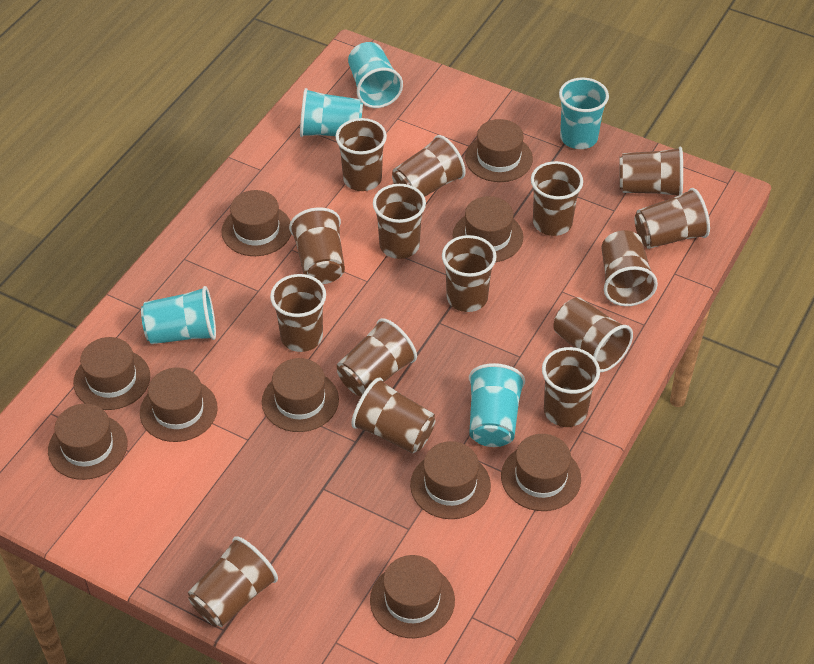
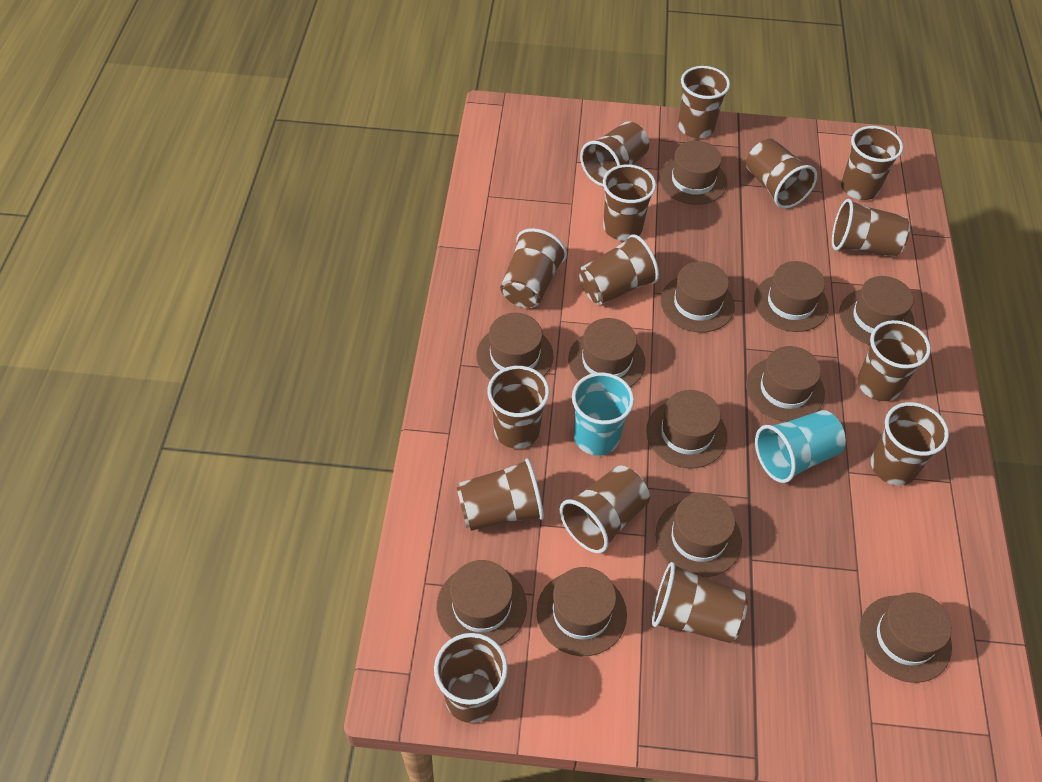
brown hat: [48,403,127,480] [73,337,150,410] [140,368,218,442] [221,190,291,256] [262,358,339,432] [370,555,455,638] [410,441,491,519] [453,196,523,262] [465,119,533,182] [501,434,581,511] = 10 -> [436,560,527,646] [476,313,554,380] [536,567,627,656] [568,318,645,387] [646,390,727,468] [656,493,742,577] [659,141,727,205] [661,261,735,333] [746,346,825,422] [754,261,829,332] [839,276,915,345] [859,592,952,683] = 12
turquoise cup: [141,286,216,344] [300,88,363,137] [348,42,403,108] [469,363,525,447] [559,77,609,149] = 5 -> [572,372,634,456] [755,410,846,483] = 2

